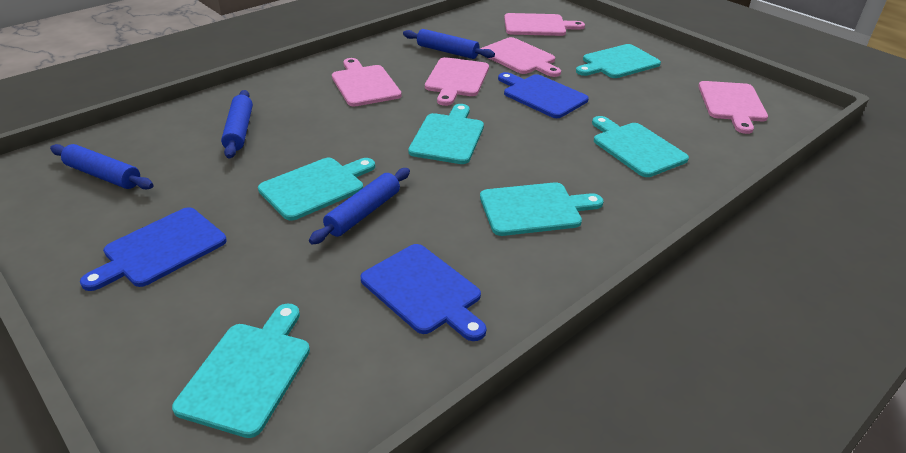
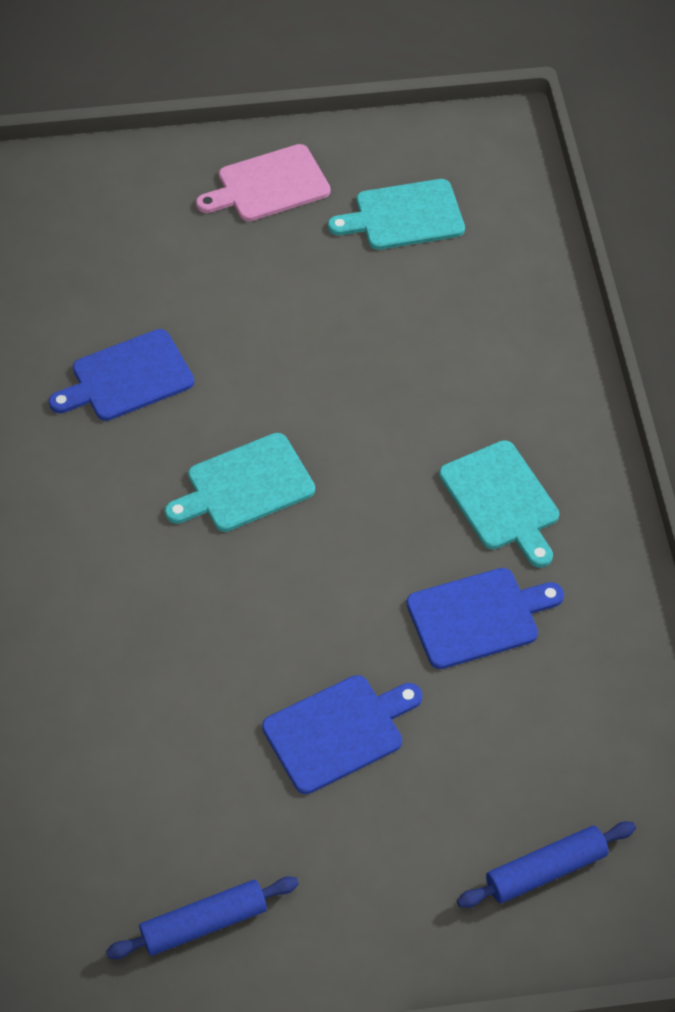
blue rolling pin: [50,144,154,190] [221,90,253,159] [309,168,410,244] [403,29,495,59] = 4 -> [106,877,299,959] [457,822,636,908] = 2
pink cutting board: [332,58,402,106] [425,57,489,106] [481,37,561,77] [504,13,585,36] [698,81,768,134] = 5 -> [196,144,331,221] = 1
turquoise cutting board: [172,304,310,438] [258,158,375,221] [408,104,484,164] [480,182,604,236] [576,44,661,78] [592,116,689,177] = 6 -> [165,433,315,532] [328,179,465,250] [439,440,559,568] = 3

